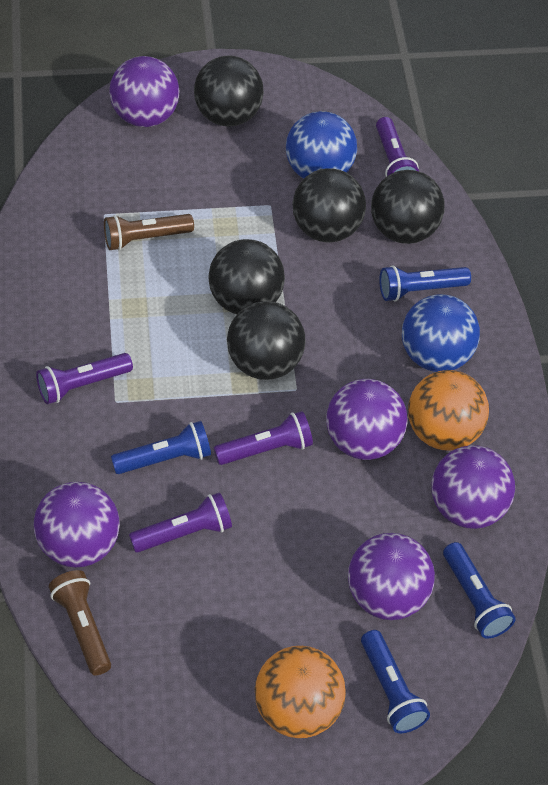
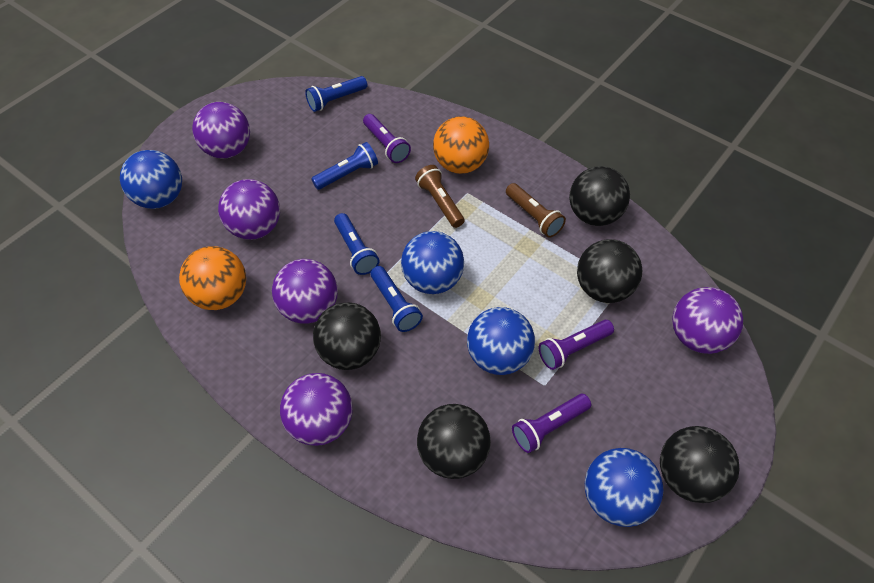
blue ball: [286,111,357,179] [402,294,480,372] = 2 -> [120,150,182,209] [401,231,464,294] [467,307,535,375] [585,448,664,527] = 4
purple flashlight: [36,353,133,404] [129,492,232,553] [214,411,313,465] [376,117,419,177] = 4 -> [363,114,411,163] [512,394,591,453] [539,320,614,370] = 3

